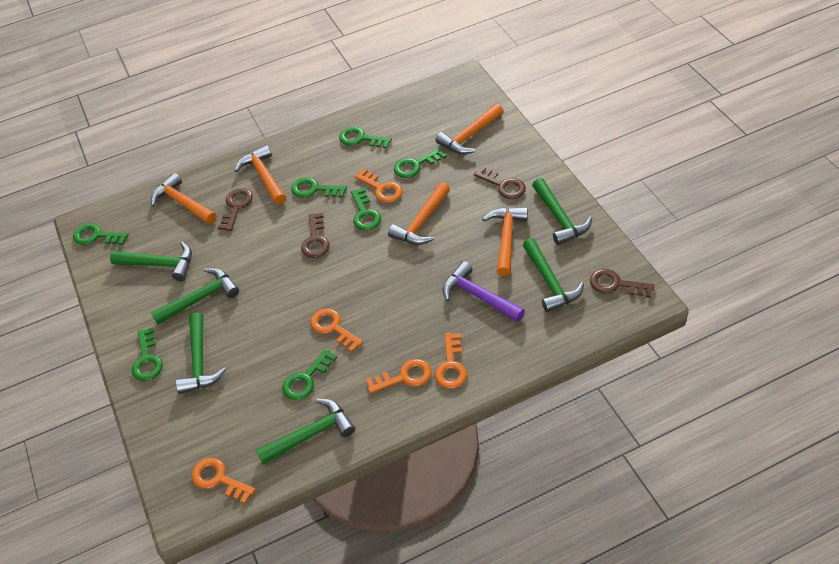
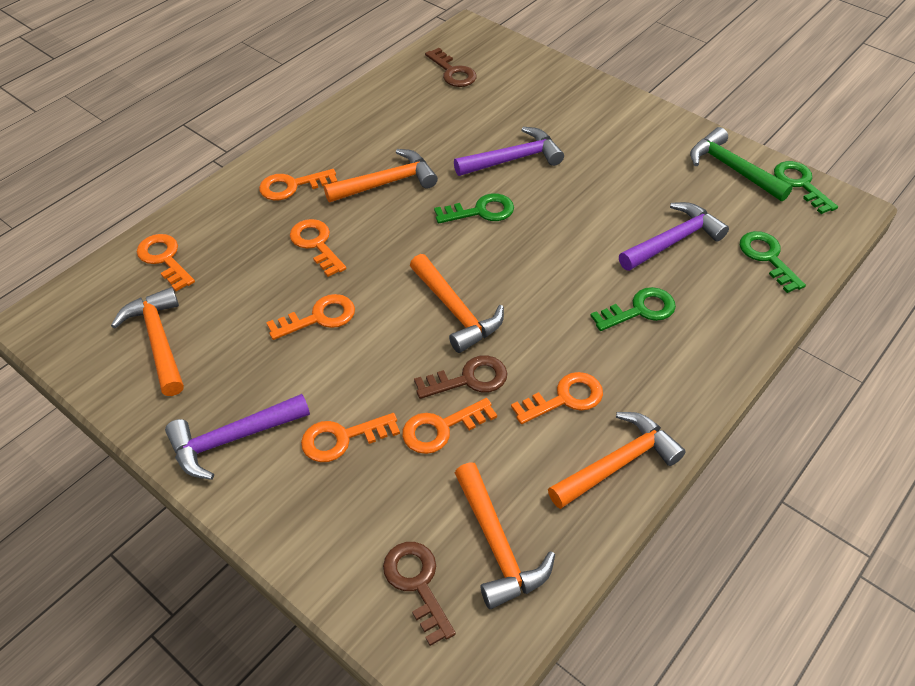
brown key: [218,188,253,231] [301,213,330,258] [474,166,526,199] [590,269,654,298] = 4 -> [383,542,456,646] [414,355,507,399] [425,48,477,87] = 3
green hammer: [110,242,192,281] [151,268,239,325] [176,312,226,394] [256,399,355,464] [523,238,584,313] [532,178,592,245] = 6 -> [690,127,793,201] = 1
green key: [73,223,129,245] [132,328,163,381] [282,349,337,400] [291,177,347,198] [339,127,392,149] [351,188,381,231] [394,148,447,178] = 7 -> [434,193,514,224] [590,287,676,331] [740,231,806,293] [774,161,838,214] = 4
orange key: [192,458,256,504] [310,308,363,352] [355,169,403,203] [366,359,432,394] [435,333,467,389] = 5 -> [137,234,195,291] [259,169,338,201] [266,294,355,340] [290,219,347,277] [301,413,400,462] [402,398,497,454] [511,372,603,424] = 7
purple hammer: [443,261,525,322] = 1 -> [165,394,310,480] [454,127,564,176] [619,202,729,271] = 3

